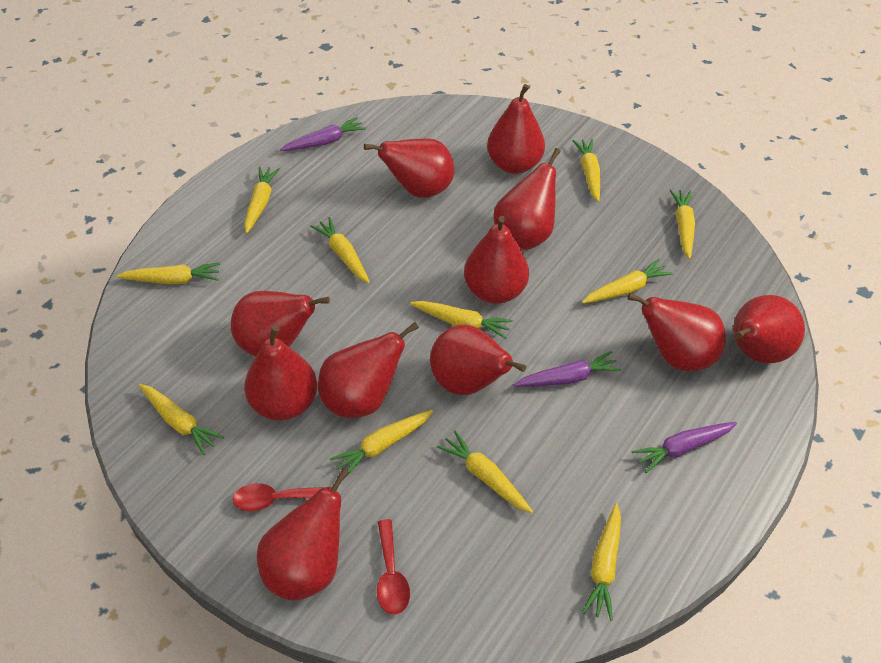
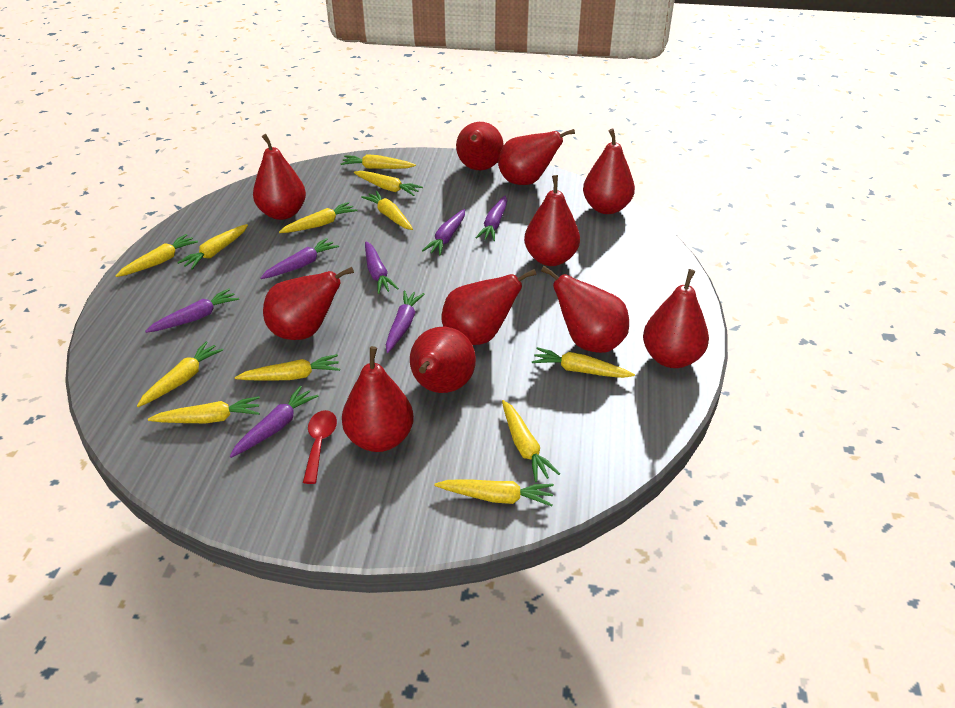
purple carrot: [280,117,366,151] [514,351,621,387] [632,422,737,473] = 3 -> [145,289,239,333] [230,386,318,458] [260,238,339,279] [365,242,399,294] [386,290,425,353] [422,209,465,255] [476,196,507,241] = 7
red spoon: [232,483,332,511] [377,519,410,615] = 2 -> [303,410,337,484] = 1
yellow carrot: [117,262,220,284] [139,384,224,455] [244,166,280,234] [310,217,370,283] [330,410,433,478] [410,301,513,339] [437,430,533,513] [572,139,600,202] [582,259,673,303] [582,503,621,621] [669,189,695,259] = 11 -> [116,234,198,277] [137,341,223,407] [148,396,260,423] [177,224,248,270] [235,354,340,381] [279,202,358,233] [340,154,416,169] [354,171,423,196] [361,191,413,230] [435,479,554,506] [502,400,560,482] [532,347,635,378] = 12

